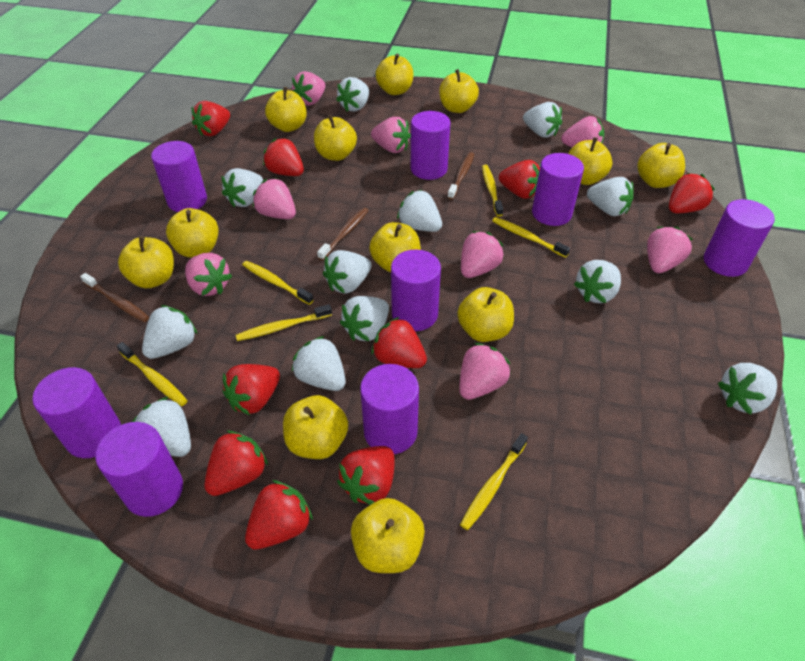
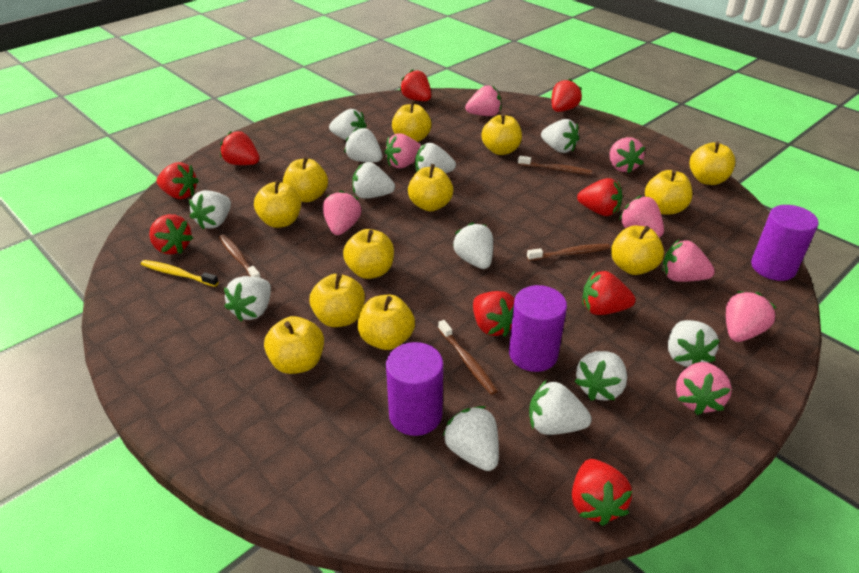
brown toothbrush: [80,273,149,322] [317,208,369,260] [447,152,474,200] = 3 -> [219,234,261,278] [438,320,497,395] [518,156,592,175] [527,244,610,261] = 4
purple cylinder: [32,367,121,458] [95,422,183,517] [151,141,207,212] [360,364,419,454] [391,249,441,331] [411,111,450,180] [532,153,584,226] [704,199,775,277] = 8 -> [386,342,443,436] [509,285,567,372] [751,205,819,281] = 3
yellow toothbrush: [117,342,188,406] [236,304,332,341] [242,261,313,305] [460,433,528,530] [482,165,503,217] [492,217,570,258] = 6 -> [141,260,219,287] = 1

